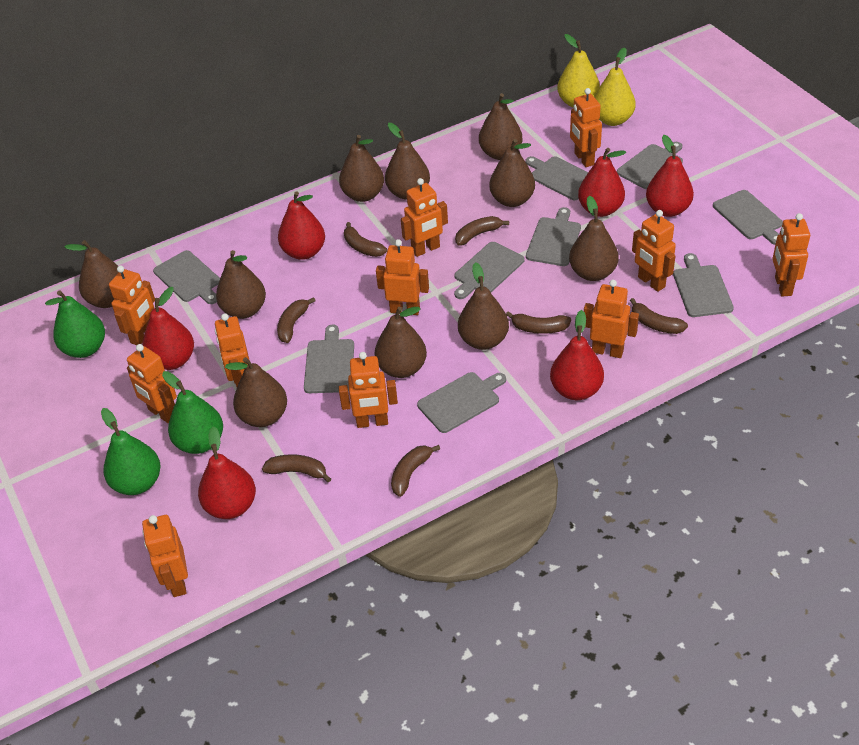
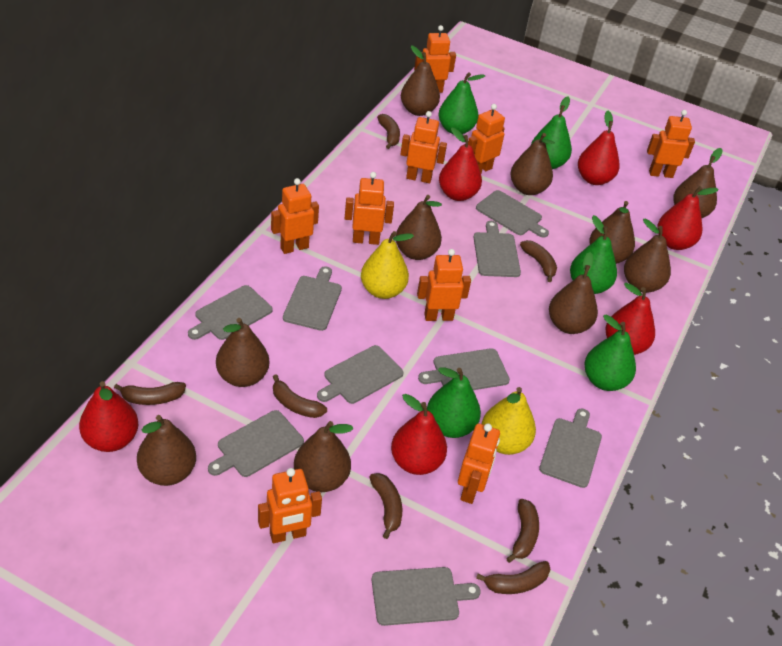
green pear: [45,291,105,358] [101,408,161,495] [162,371,223,454] = 3 -> [427,367,481,438] [438,72,485,134] [531,97,572,169] [570,215,617,294] [584,315,636,391] = 5
orange robot: [109,266,155,345] [127,344,177,424] [142,515,188,597] [215,313,250,387] [339,352,398,428] [376,239,429,315] [401,178,448,257] [570,88,602,167] [584,280,639,358] [632,210,676,292] [773,213,810,296] = 11 -> [258,468,322,543] [271,178,319,254] [345,172,394,245] [400,111,447,183] [414,25,456,93] [417,249,471,321] [458,423,500,504] [468,104,505,173] [647,110,695,178] = 9

